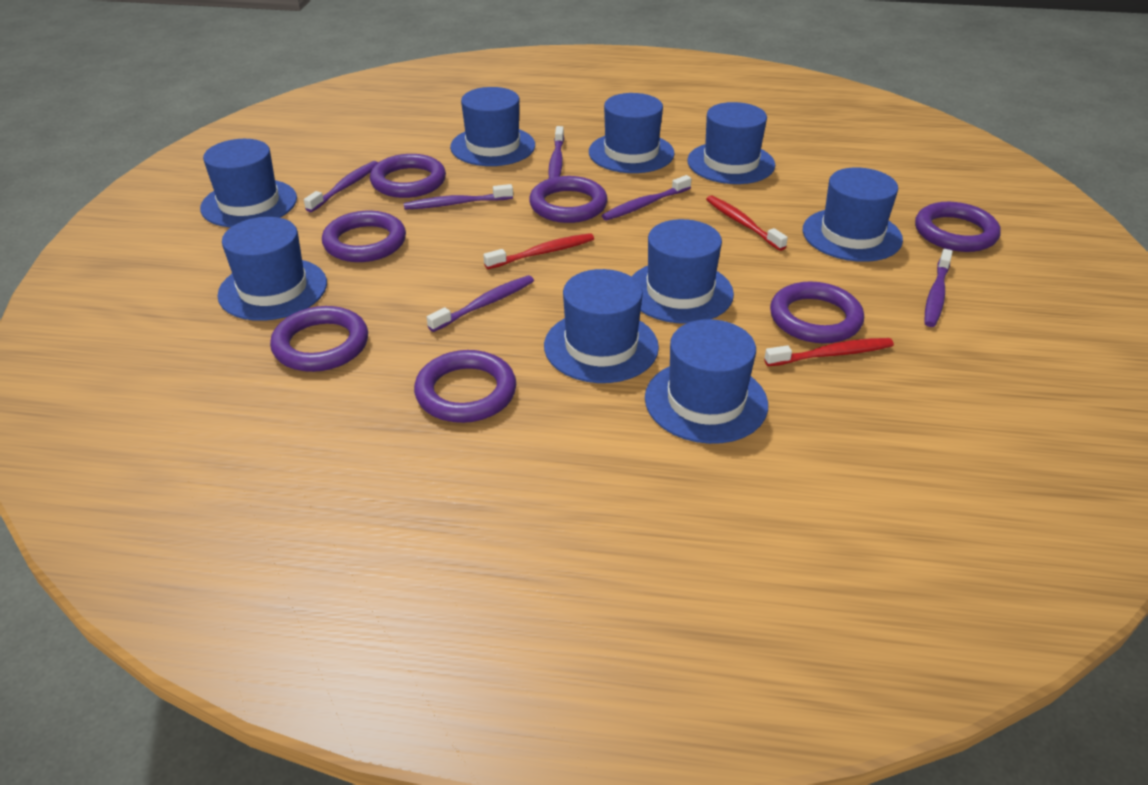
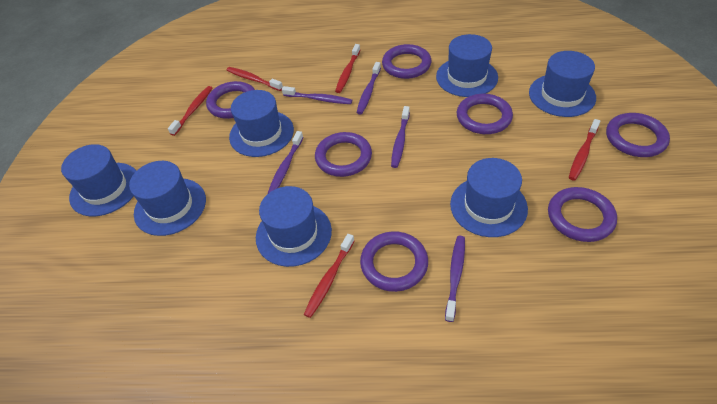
blue hat: [200,139,297,227] [217,217,327,321] [450,87,535,166] [544,269,659,383] [589,93,674,173] [632,219,734,324] [645,319,768,444] [687,102,775,184] [803,167,903,262] = 9 -> [61,144,136,216] [129,161,206,236] [229,90,294,157] [256,186,332,267] [436,34,498,97] [450,158,528,237] [529,51,596,117] = 7
purple toothbrush: [304,161,378,212] [403,184,513,210] [427,275,534,332] [548,126,564,179] [602,175,691,221] [924,249,953,327] = 6 -> [267,131,303,194] [282,86,352,104] [357,62,381,115] [391,106,410,168] [445,236,465,322] = 5
red toothbrush: [483,233,594,269] [706,196,788,251] [764,338,894,366] = 3 -> [168,86,212,136] [227,67,283,91] [304,234,354,318] [335,44,360,93] [569,119,600,181] = 5

